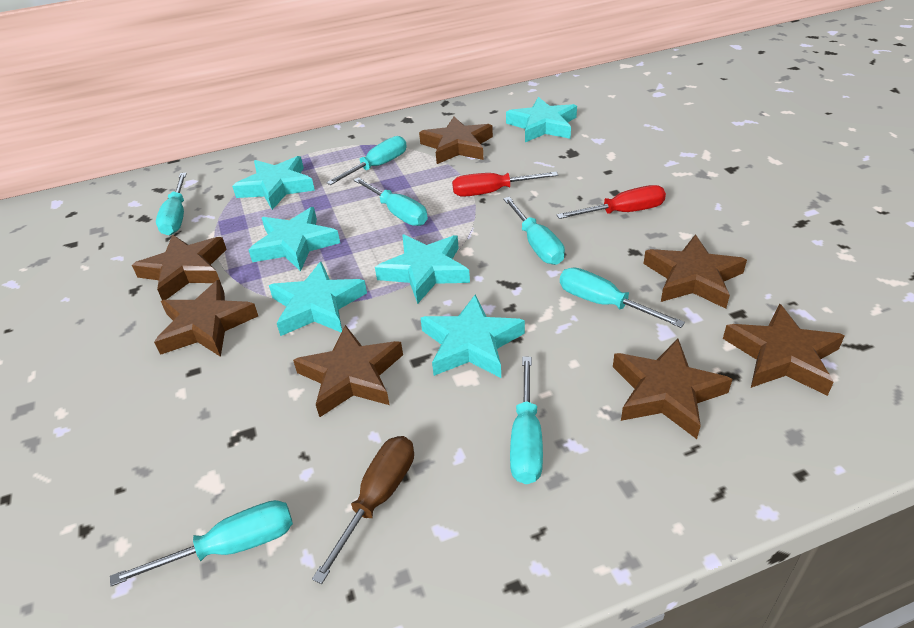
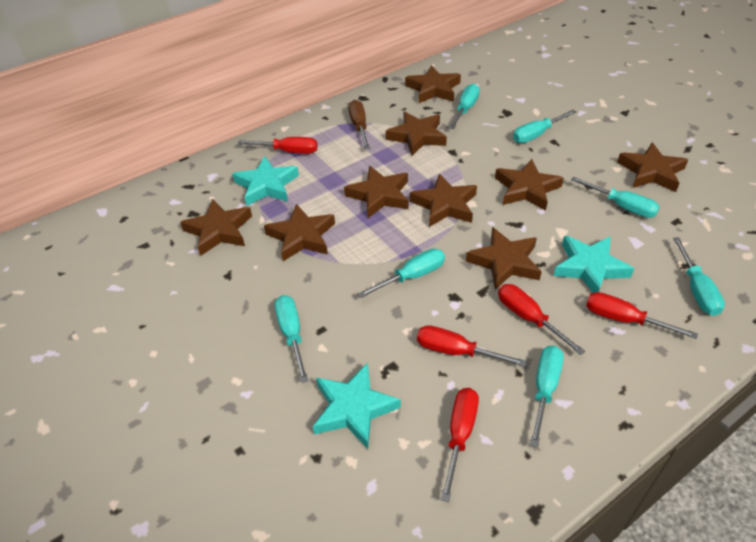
brown star: [132,234,227,300] [154,279,258,357] [293,325,403,417] [419,116,493,164] [613,339,733,439] [643,235,747,309] [723,304,845,396] = 7 -> [180,199,252,256] [264,204,335,261] [344,166,408,218] [386,112,447,156] [405,65,461,103] [410,174,477,227] [466,227,542,290] [495,159,564,211] [617,143,688,192] = 9
red screwdriver: [452,172,558,197] [556,185,666,219] = 2 -> [238,137,317,154] [417,325,526,367] [441,388,479,502] [498,284,585,355] [586,292,698,339] = 5
turquoise star: [232,156,315,210] [249,207,340,271] [269,262,367,336] [375,234,470,304] [420,294,525,378] [506,97,577,142] = 6 -> [232,156,299,206] [313,363,401,449] [553,236,635,293] = 3

